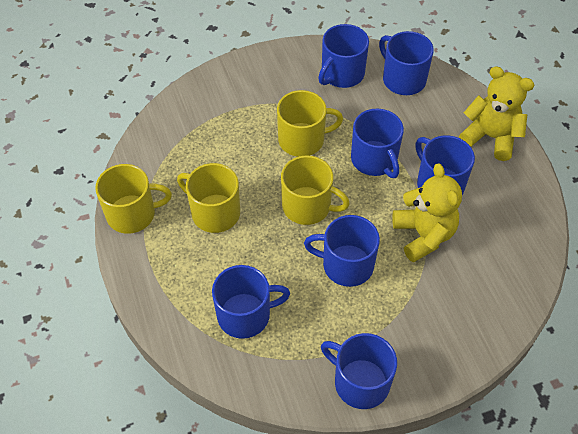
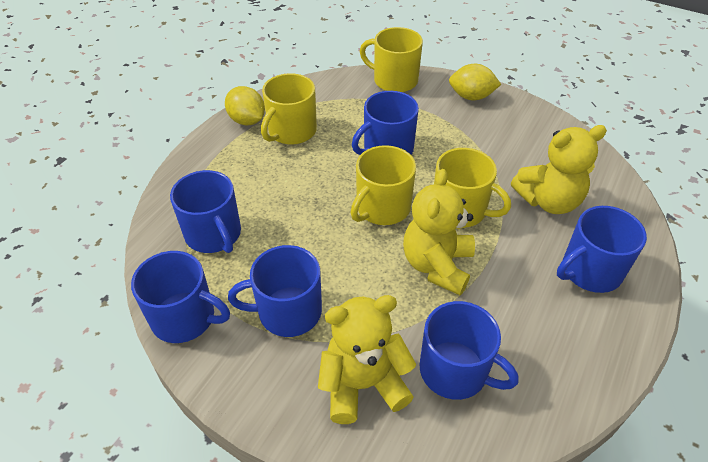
blue mug: [212,265,290,339] [304,215,380,287] [318,24,369,88] [321,333,397,409] [351,109,404,178] [379,31,434,95] [415,135,475,195] = 7 -> [131,251,230,343] [170,170,241,253] [228,245,322,337] [352,91,419,155] [420,301,518,400] [557,206,647,293] = 6
yellow lemon: none = 0 -> [225,86,265,125] [449,64,501,100] = 2
yellow teddy bear: [392,163,462,263] [459,66,535,161] = 2 -> [318,295,416,424] [403,169,475,295] [511,125,607,214] = 3

